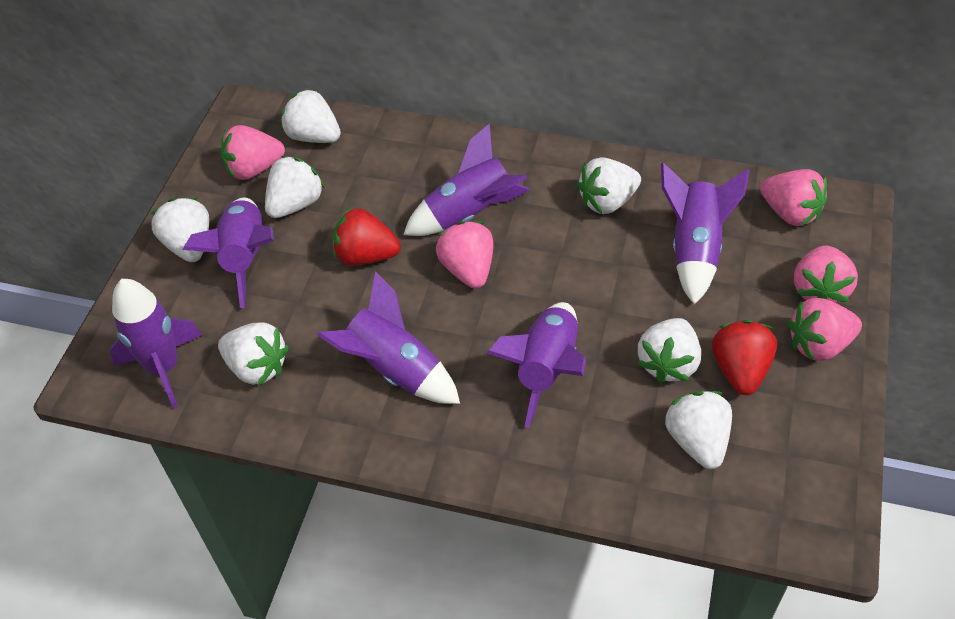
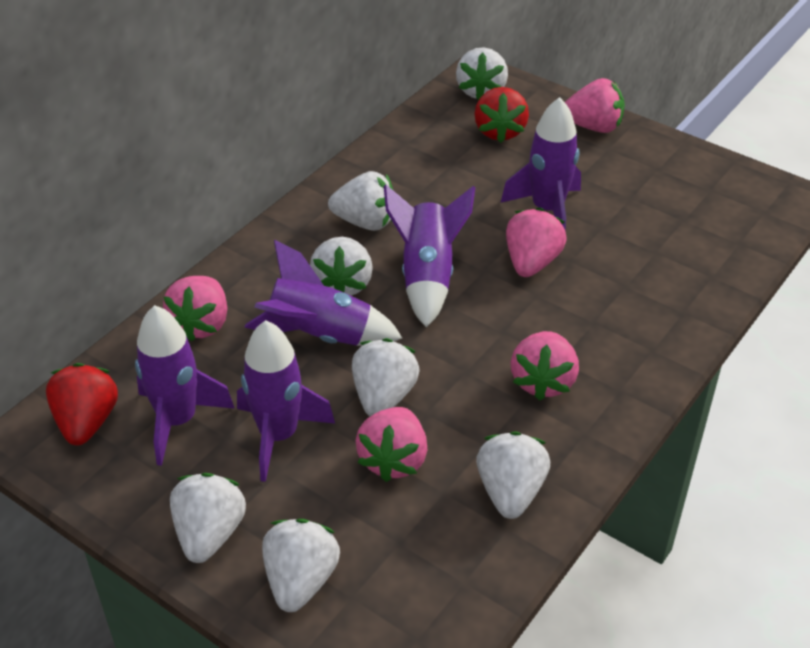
purple rocket: [110,279,202,408] [183,197,274,308] [317,271,460,404] [403,123,529,236] [487,302,586,428] [661,162,750,305] = 6 -> [135,305,235,466] [237,320,335,482] [244,240,402,346] [384,184,475,328] [501,97,581,231] = 5

